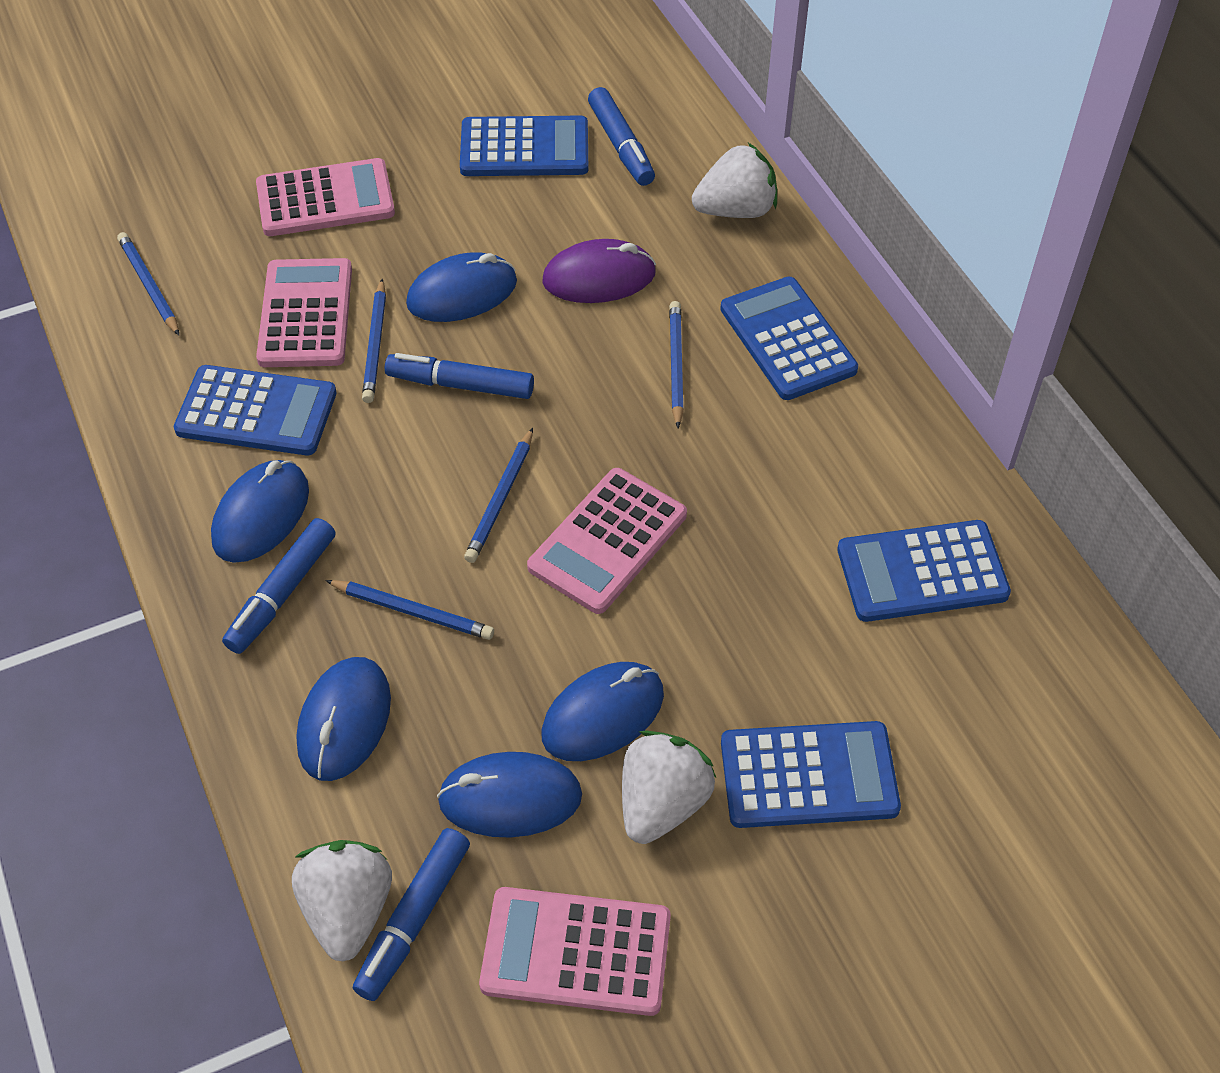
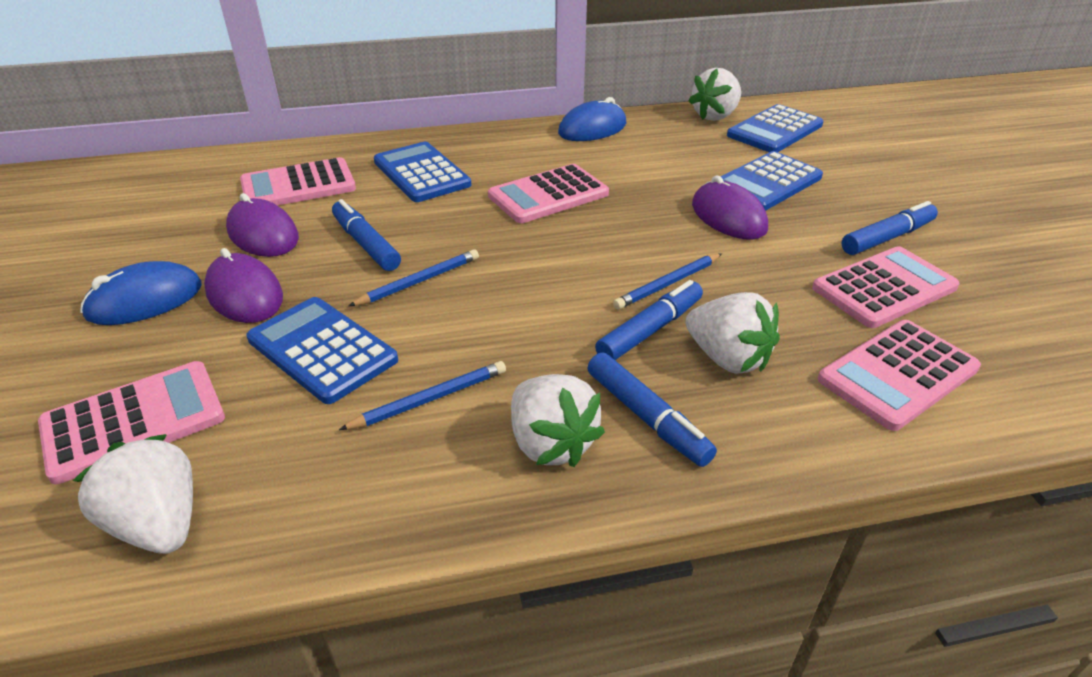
blue calculator: [174,365,337,455] [460,115,589,176] [720,277,858,400] [721,721,901,828] [837,520,1011,622] = 5 -> [246,297,398,404] [374,142,471,202] [720,151,823,211] [727,104,824,152] = 4
blue mouse: [211,460,309,563] [297,657,391,781] [406,252,517,322] [437,752,582,838] [541,662,664,761] = 5 -> [80,261,202,325] [558,97,627,141] = 2
blue pencil: [117,232,179,335] [325,580,494,640] [362,279,386,403] [464,428,533,563] [669,301,684,429] = 5 -> [339,361,506,430] [348,249,479,306] [613,253,722,309] = 3
pink calculator: [256,158,395,236] [256,258,352,367] [479,887,671,1016] [527,468,687,614] = 4 -> [38,361,225,484] [240,157,356,206] [488,164,609,223] [812,246,960,328] [818,320,981,431] = 5
purple mouse: [542,239,656,303] = 1 -> [204,248,283,323] [226,193,299,257] [692,175,768,240] = 3
white strawberry: [292,840,392,961] [622,730,716,844] [692,143,777,218] = 3 -> [73,434,193,554] [511,374,605,467] [685,292,780,374] [688,68,741,121] = 4

